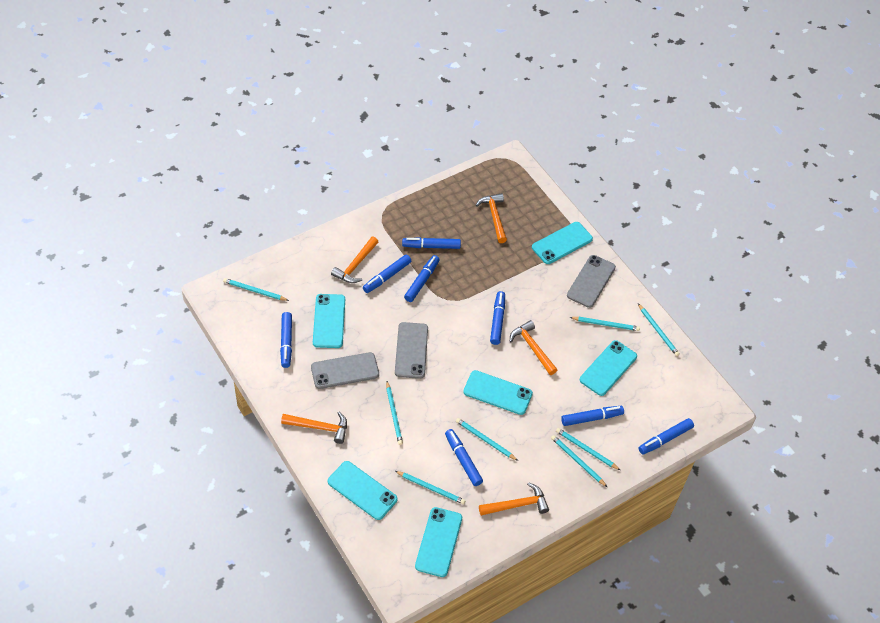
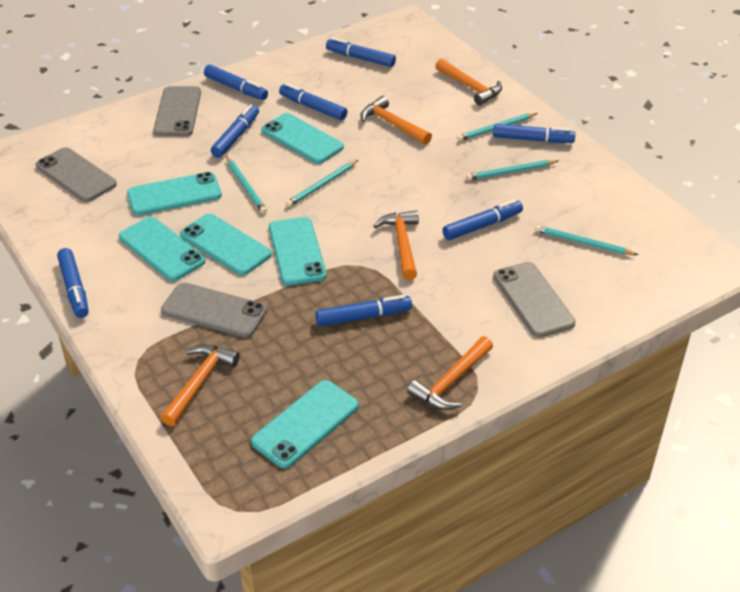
grey phone: [311,352,379,389] [395,322,428,379] [567,255,616,308] = 3 -> [36,147,117,202] [153,86,201,136] [161,282,267,338] [493,262,575,338] = 4
turquoise pencil: [223,278,289,301] [386,381,403,445] [395,471,465,504] [456,418,518,461] [551,435,607,487] [556,428,620,470] [570,317,640,331] [638,304,680,356] = 8 -> [226,156,267,214] [286,160,358,207] [457,113,537,141] [466,160,558,180] [535,225,639,255] = 5

